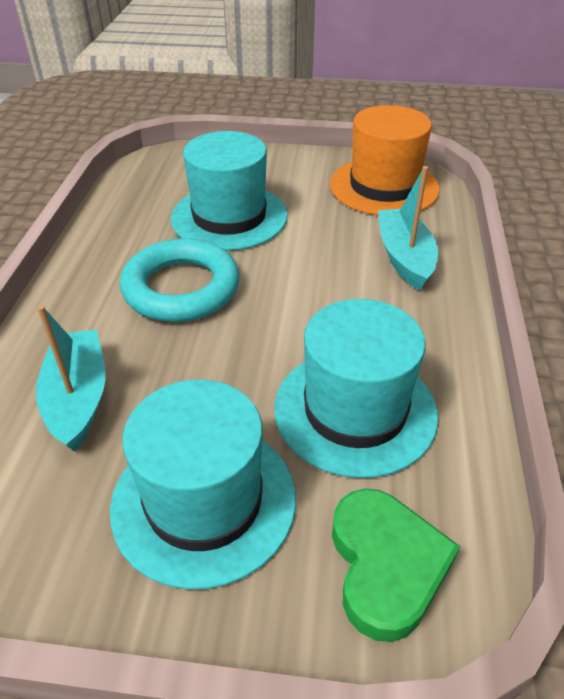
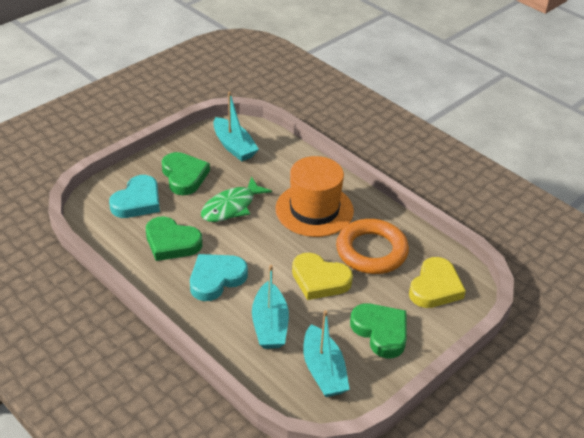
green fish: none = 0 -> [201,177,272,222] = 1
green heart: [332,489,460,642] = 1 -> [146,216,202,261] [162,152,210,195] [350,303,407,358] = 3
orange ring: none = 0 -> [336,219,409,274] = 1
turquoise boat: [36,305,106,452] [378,166,438,291] = 2 -> [213,92,259,161] [252,265,289,349] [303,310,350,397] = 3
turquoise hat: [110,379,296,589] [171,131,288,251] [274,299,438,478] = 3 -> none = 0
turquoise heart: none = 0 -> [109,175,160,218] [190,254,248,301] = 2
turquoise ring: [120,238,240,322] = 1 -> none = 0
yellow heart: none = 0 -> [292,253,353,300] [409,257,466,308] = 2

